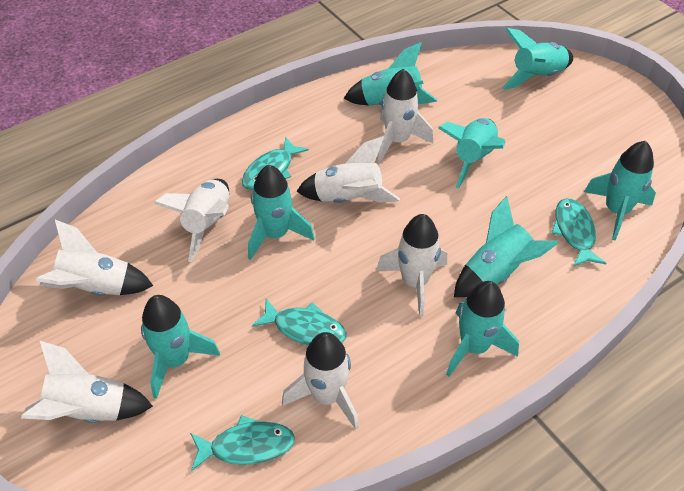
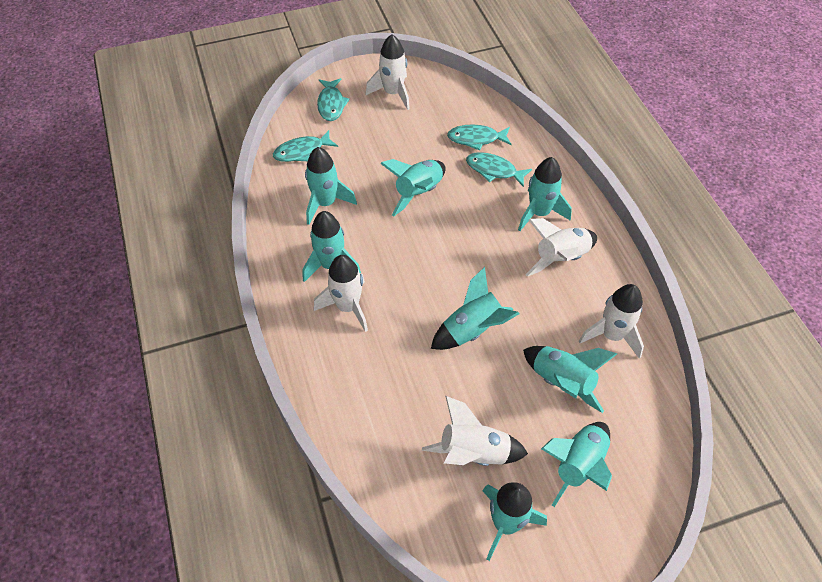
white rocket: [21,341,153,423] [36,220,153,296] [153,179,230,262] [282,332,359,429] [296,136,400,203] [377,214,447,317] [378,69,433,162] = 7 -> [314,255,368,332] [366,34,410,110] [422,396,528,466] [525,218,597,276] [579,284,644,359] = 5

